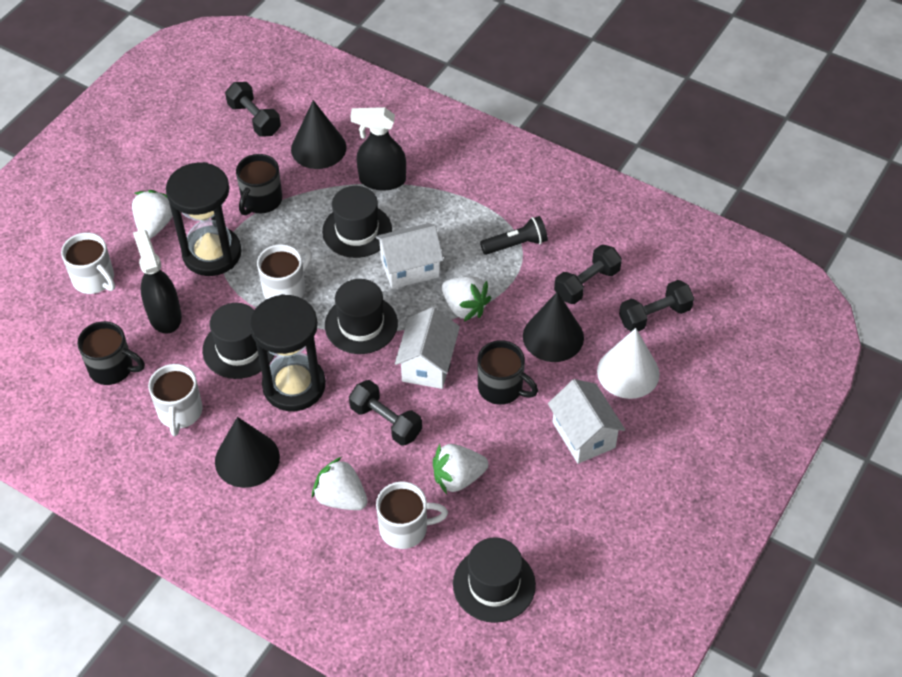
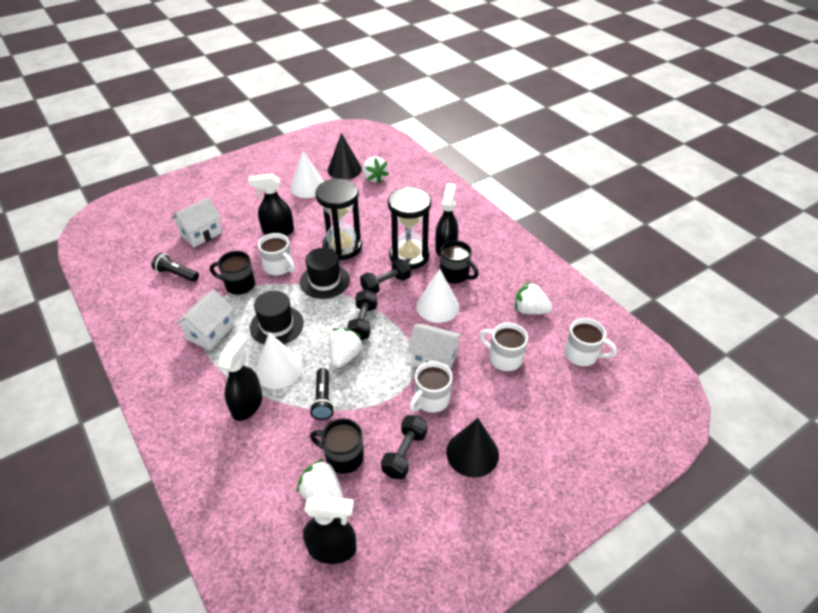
black cone: [215,417,280,488] [291,100,346,169] [523,291,584,362] = 3 -> [328,133,362,180] [446,418,499,478] = 2
black dumbbell: [225,82,281,137] [349,380,422,446] [554,244,622,304] [619,280,694,332] = 4 -> [347,289,377,340] [360,259,411,293] [381,415,428,479] = 3
black flashlight: [480,216,548,255] = 1 -> [152,253,199,282] [310,368,334,420] = 2
black hat: [202,303,275,379] [322,186,392,258] [325,279,398,354] [453,537,536,623] = 4 -> [250,291,304,344] [300,248,350,299] = 2
black spray bottle: [133,229,182,334] [350,107,406,190] = 2 -> [218,333,262,421] [248,174,294,236] [303,495,356,564] [435,183,458,256] = 4
white cone: [597,328,660,399] = 1 -> [255,332,302,389] [290,151,324,198] [416,269,459,323] = 3

